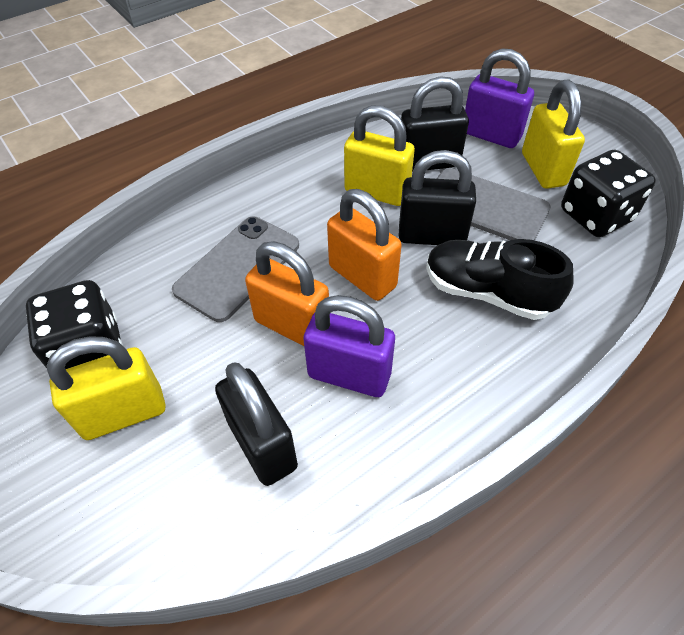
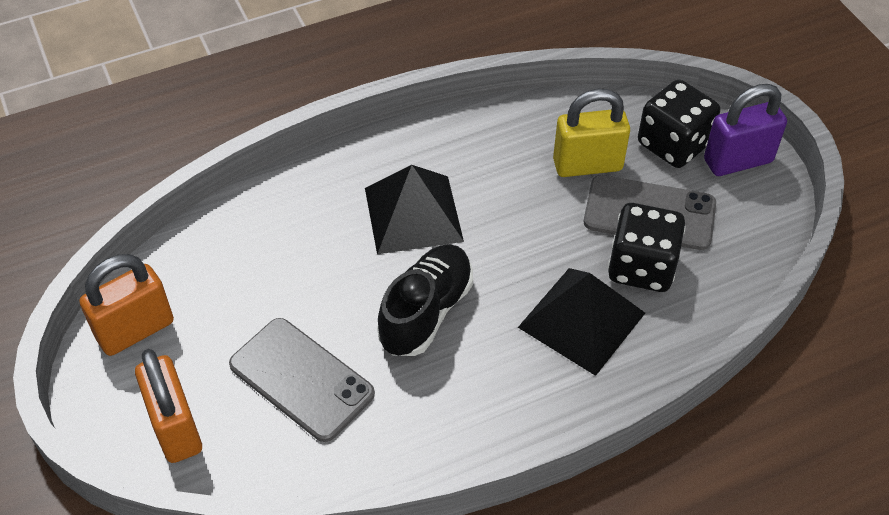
black padlock: [215,362,298,486] [399,150,476,245] [401,76,469,172] = 3 -> none = 0
black pyramid: none = 0 -> [365,165,464,254] [518,268,645,376] = 2
purple padlock: [303,295,395,397] [465,48,534,148] = 2 -> [704,84,787,176] = 1
yellow padlock: [46,336,166,440] [344,105,415,206] [522,79,585,189] = 3 -> [553,89,630,177] = 1

